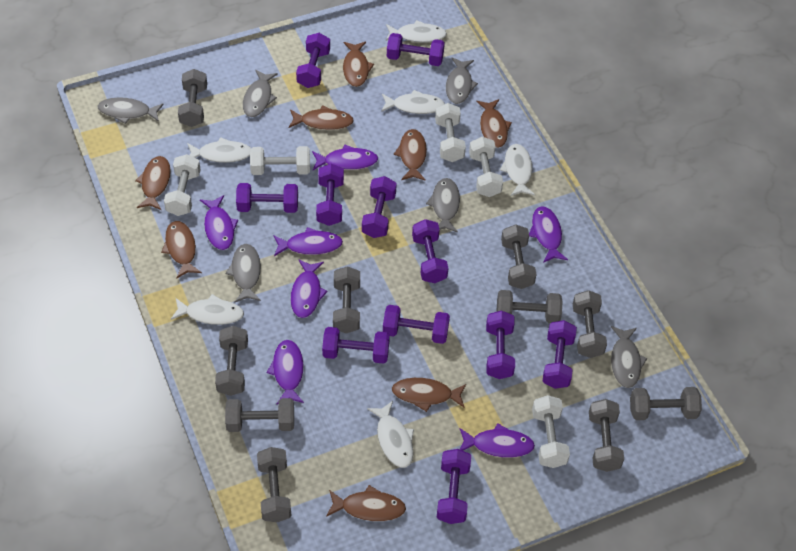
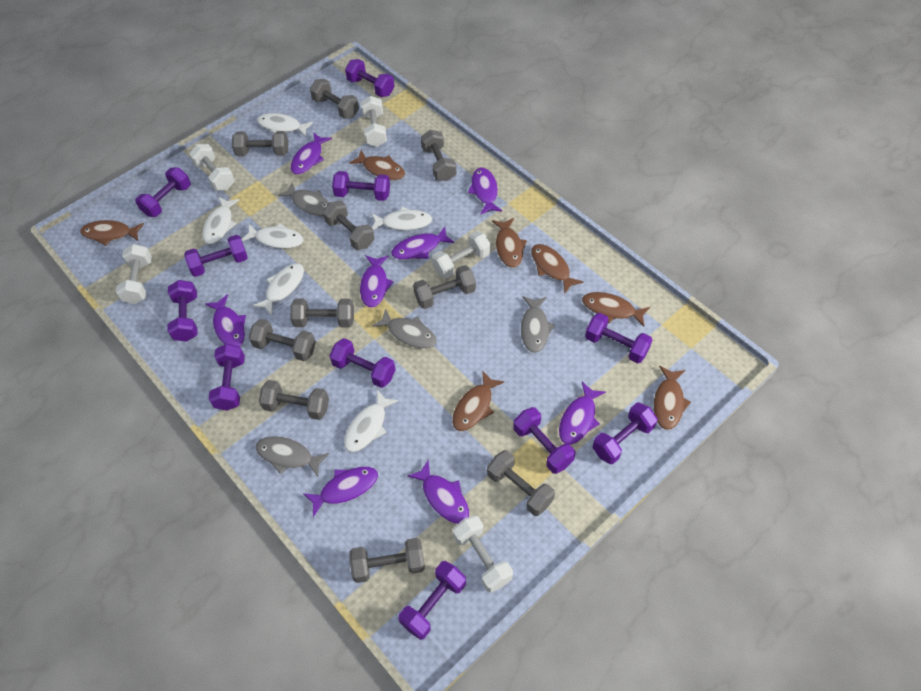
brown fish: [135,156,171,210] [161,221,202,279] [289,105,354,130] [326,485,406,521] [343,42,374,87] [392,378,466,412] [394,129,427,181] [476,99,512,148] = 8 -> [80,220,144,246] [349,150,405,180] [452,370,504,431] [492,218,527,268] [531,244,583,293] [582,292,650,327] [654,366,691,430] = 7
grey fish: [98,97,164,124] [225,244,261,302] [243,70,278,117] [426,178,460,233] [446,57,478,104] [611,326,647,388] = 6 -> [256,436,329,477] [278,183,329,216] [372,308,437,349] [521,296,555,353] = 4
purple fish: [200,195,238,250] [266,340,304,405] [273,227,343,256] [291,259,327,318] [312,145,378,170] [460,423,535,458] [529,206,568,263] = 7 -> [205,294,246,346] [291,132,332,174] [303,467,378,517] [360,255,394,308] [391,227,455,260] [407,460,469,524] [468,167,502,215] [559,382,606,445] = 8

